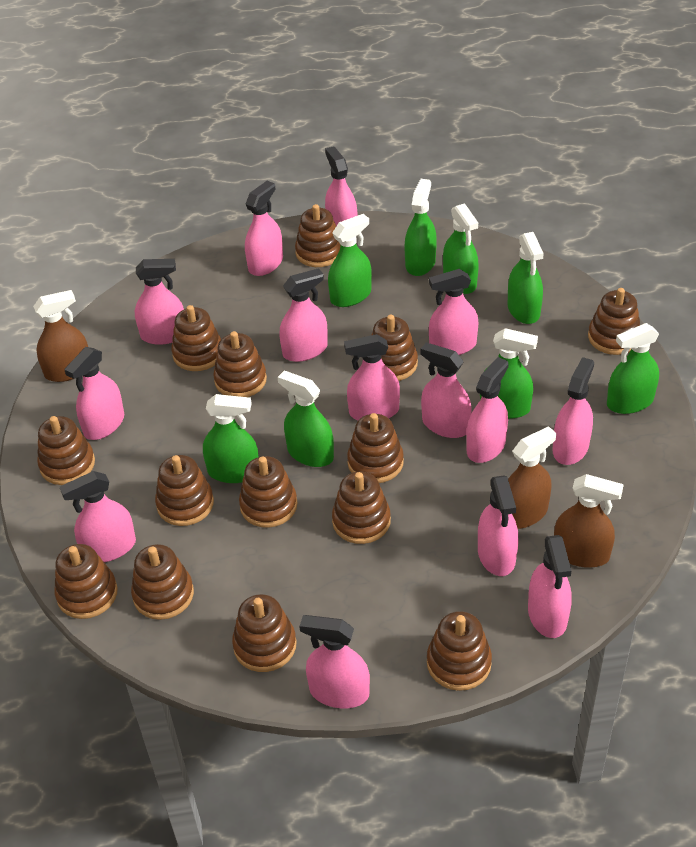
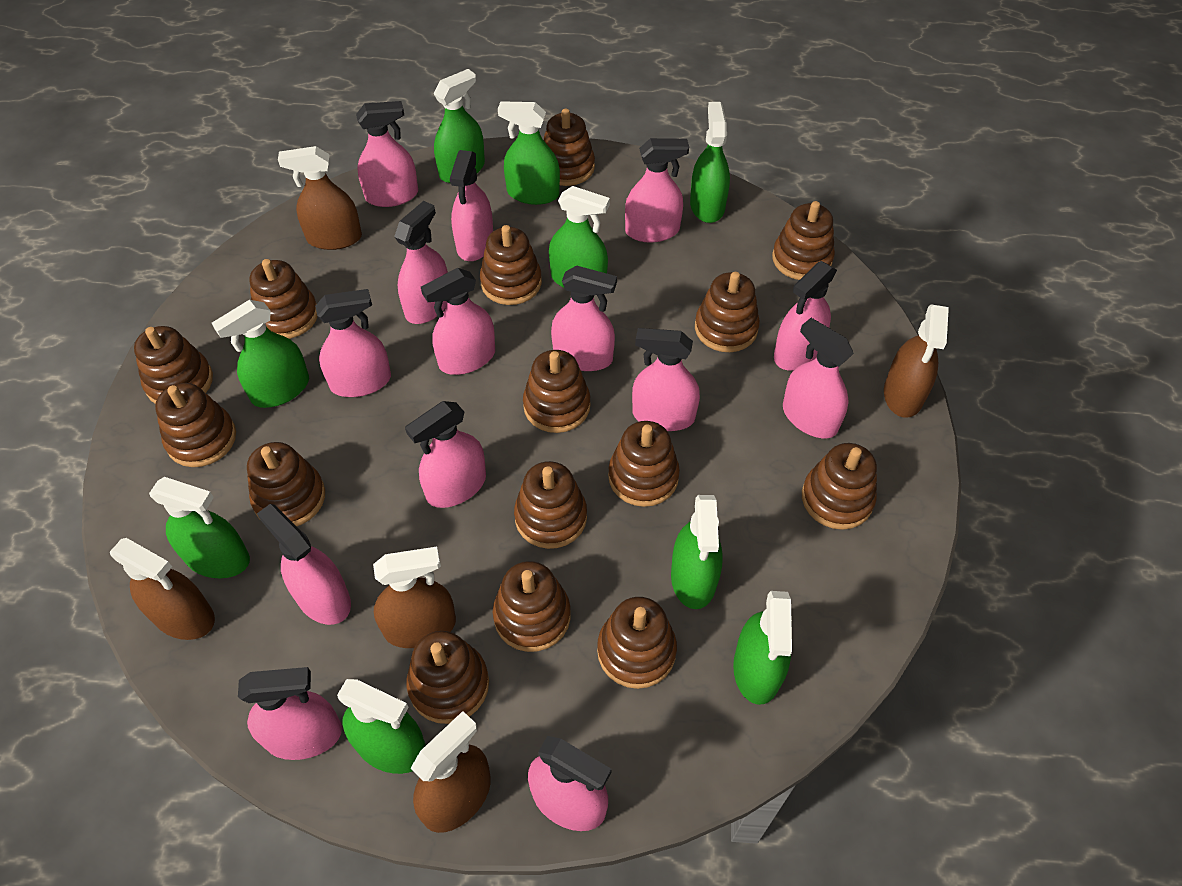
brown spray bottle: [33,290,88,382] [508,426,556,529] [554,474,624,568] = 3 -> [110,538,215,640] [278,146,362,250] [373,547,456,648] [411,711,491,833] [884,304,949,418] = 5
brown stacking toy: [37,416,95,485] [54,544,118,619] [131,544,194,620] [155,455,214,526] [171,305,221,371] [213,331,267,397] [232,594,297,672] [239,456,297,528] [295,204,341,267] [332,472,391,544] [347,413,404,483] [372,315,418,381] [427,611,492,691] [588,288,640,355] = 14 -> [134,326,213,404] [155,383,236,467] [247,442,325,526] [249,259,318,339] [407,631,489,724] [480,225,542,305] [493,561,571,652] [514,461,587,549] [523,350,591,433] [544,109,595,186] [597,597,677,689] [608,421,680,507] [695,272,760,352] [772,201,835,280] [802,443,877,530] = 15
green spray bottle: [203,394,259,483] [278,371,334,467] [328,214,372,307] [405,179,437,276] [443,203,479,294] [480,328,538,418] [508,232,544,324] [607,323,659,414] = 8 -> [149,477,250,578] [212,300,309,408] [337,679,426,774] [433,69,485,183] [498,101,560,205] [549,186,610,288] [671,495,723,609] [690,102,730,223] [733,591,792,705] = 9

